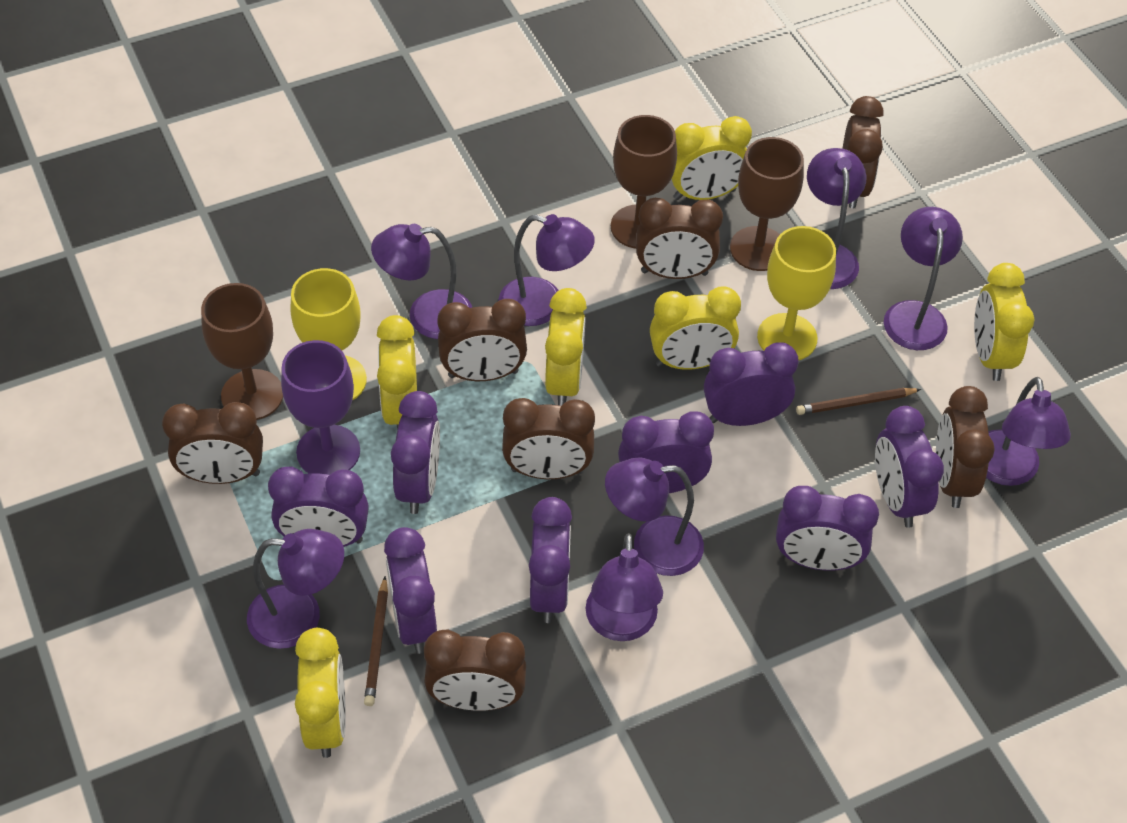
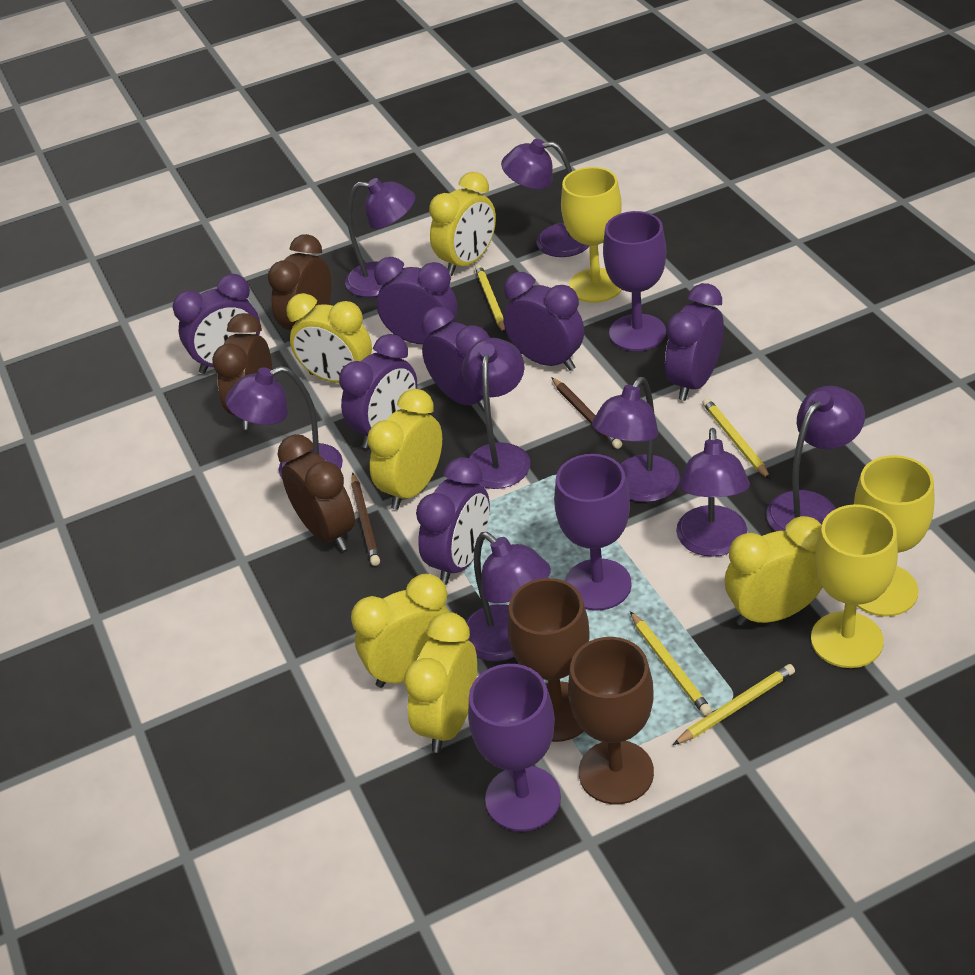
brown clock: [162,402,263,484] [424,630,526,711] [437,299,527,381] [502,398,595,479] [636,198,723,279] [843,96,884,208] [936,386,995,508] = 7 -> [212,313,272,429] [268,234,332,330] [278,434,355,551] = 3
brown goblet: [201,283,283,420] [611,115,677,248] [730,137,804,271] = 3 -> [508,578,590,742] [568,637,654,804] = 2
purple clock: [268,466,369,547] [384,527,437,654] [391,391,440,514] [529,497,572,623] [618,411,714,493] [704,342,799,426] [776,486,879,571] [875,406,944,528] = 8 -> [173,274,260,374] [339,334,417,449] [374,257,458,344] [416,457,490,585] [421,307,490,412] [503,272,584,371] [665,283,724,401] = 7
purple goblet: [281,340,360,475] = 1 -> [468,664,561,832] [554,454,632,611] [603,211,666,351] = 3
yellow goblet: [291,268,367,401] [757,226,836,360] = 2 -> [561,167,622,303] [811,504,898,668] [854,455,934,617] = 3
yellow pencil: none = 0 -> [475,265,506,334] [630,611,712,716] [673,664,795,745] [702,398,770,479] = 4

